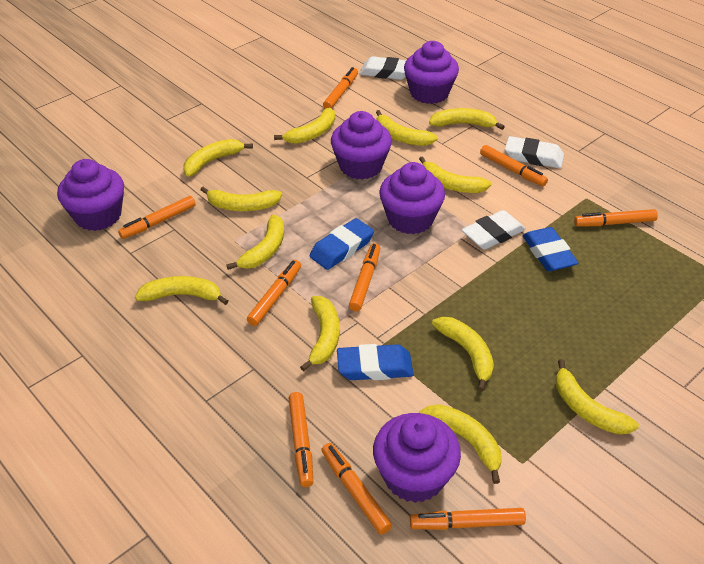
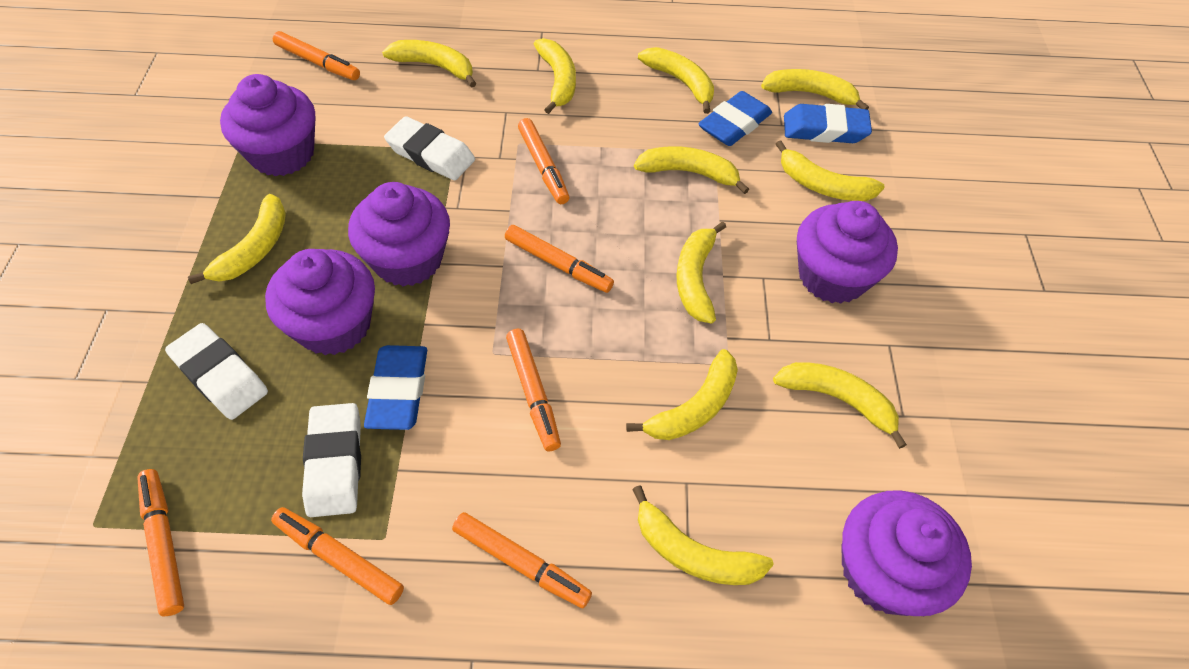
orange marker: [118,196,196,239] [247,260,301,326] [289,392,313,487] [321,443,392,535] [323,67,358,109] [349,243,380,311] [410,508,526,530] [480,145,548,186] [574,209,658,226] = 9 -> [137,469,184,616] [271,507,404,605] [273,31,360,80] [452,512,592,608] [505,225,614,293] [506,329,561,451] [518,118,569,204] = 7
yellow banana: [135,276,228,305] [183,139,253,177] [201,187,282,211] [226,215,284,270] [274,108,335,144] [300,296,340,371] [376,110,438,146] [419,156,492,193] [420,404,502,484] [429,108,505,130] [432,317,494,392] [556,359,639,434] = 12 -> [188,194,286,284] [382,40,476,87] [534,38,576,114] [626,349,738,440] [632,485,774,585] [634,146,749,194] [638,47,714,114] [676,221,726,324] [761,69,869,110] [773,362,907,449] [776,140,884,201] = 11

